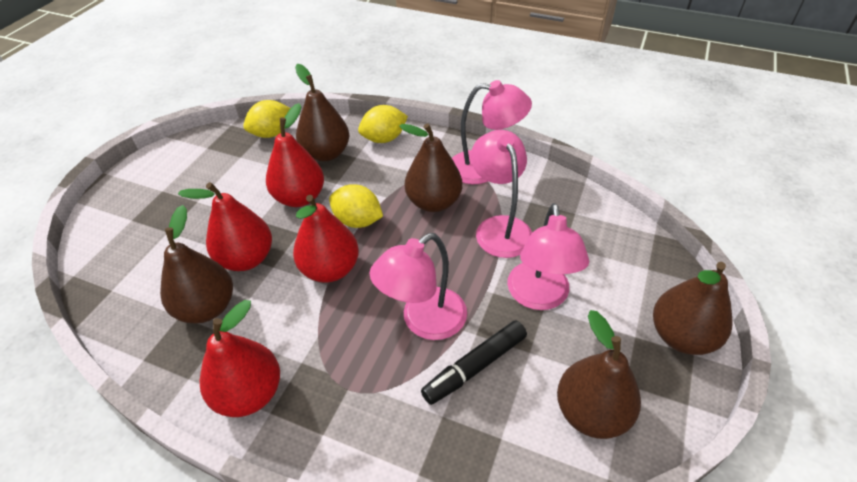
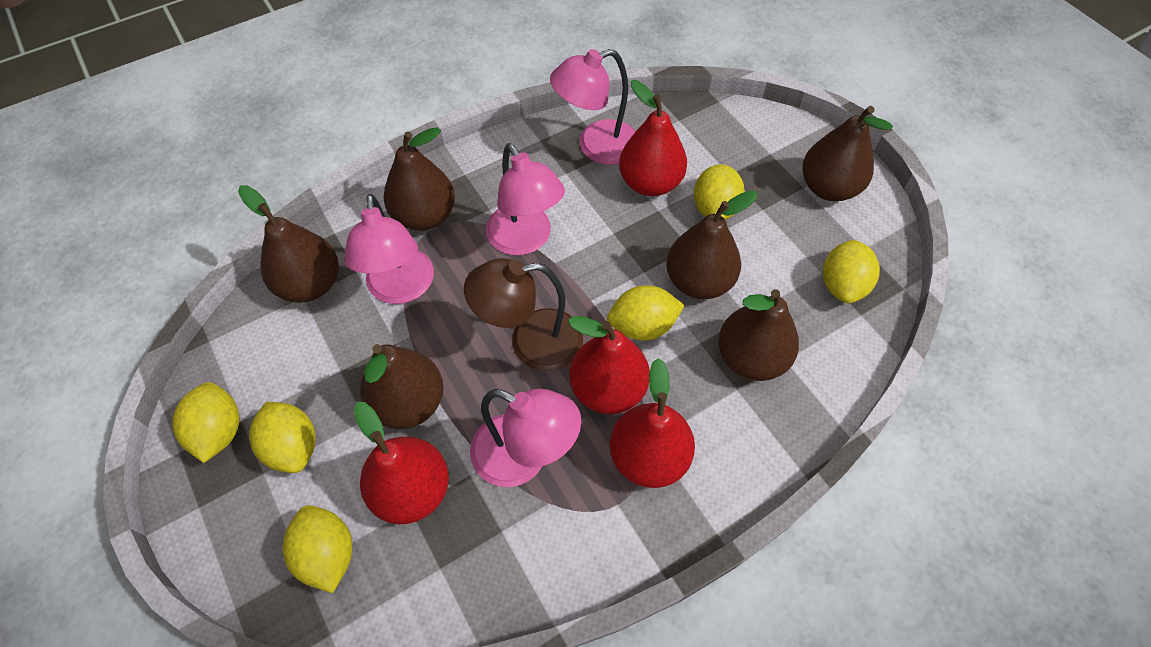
black marker: [421,320,527,405] = 1 -> none = 0
brown lamp: none = 0 -> [464,258,583,371] = 1
brown pear: [160,205,233,324] [295,64,350,161] [399,123,462,212] [557,310,641,439] [653,262,733,355] = 5 -> [238,185,339,302] [360,344,444,429] [384,127,455,231] [666,190,758,299] [718,289,799,381] [802,106,893,201] = 6
yellow lemon: [243,100,291,138] [329,184,383,228] [358,105,408,143] = 3 -> [172,382,240,463] [249,402,316,473] [283,505,352,593] [607,285,685,341] [694,164,745,220] [823,240,880,304] = 6

